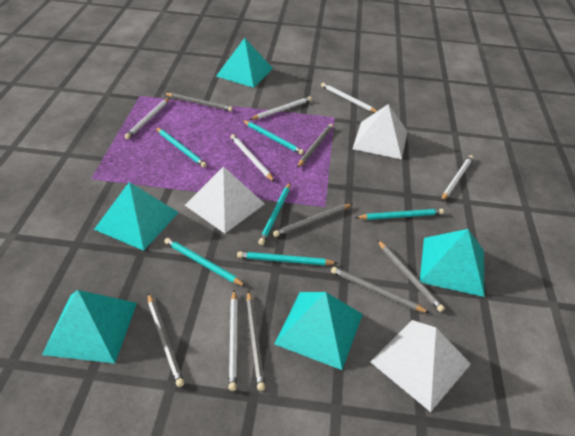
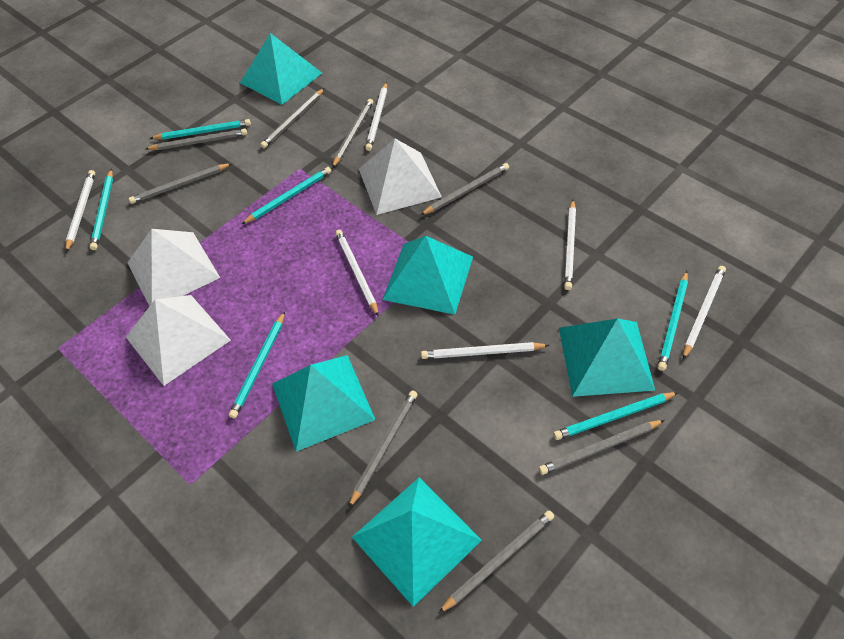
grey pencil: [148,293,184,387] [164,93,233,111] [246,291,265,391] [273,204,353,237] [297,124,333,168] [331,267,429,313] [377,240,445,312] = 7 -> [129,163,232,204] [146,129,247,150] [260,88,325,148] [332,99,373,168] [348,390,418,509] [421,163,509,215] [438,511,554,614] [539,420,664,475] = 8

